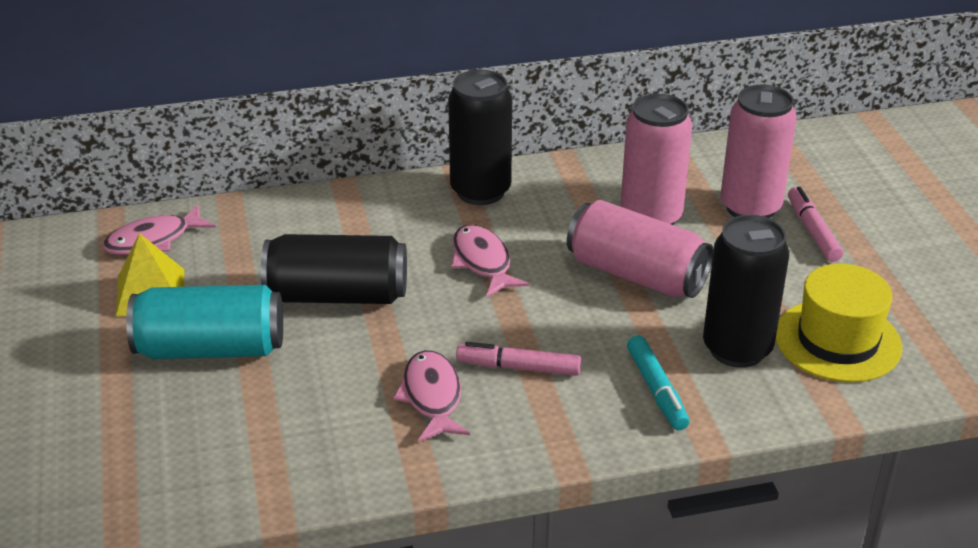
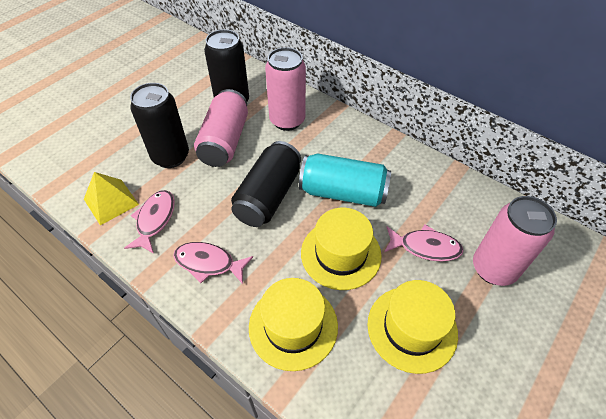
pink marker: [456,342,581,376] [788,186,843,262] = 2 -> none = 0
turquoise marker: [627,335,690,430] = 1 -> none = 0
yellow hat: [776,263,902,383] = 1 -> [249,278,338,371] [301,208,382,290] [367,280,458,374] = 3

